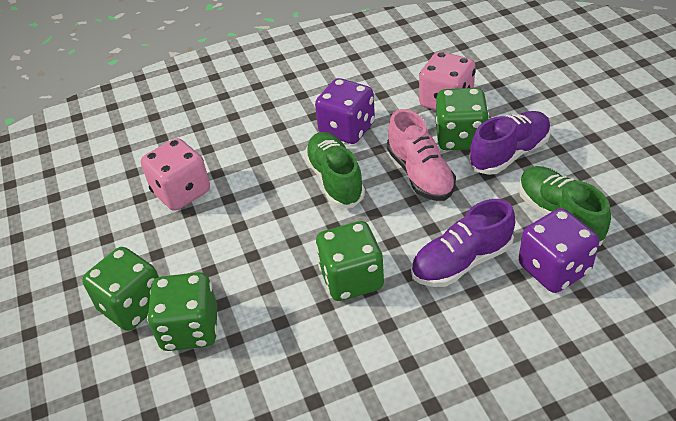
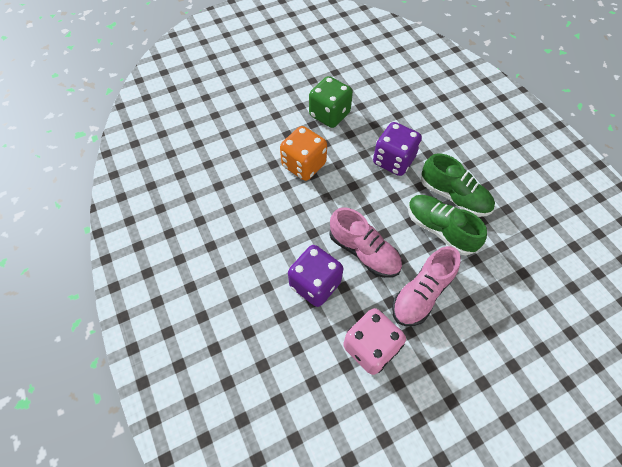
green dice: [82,247,159,331] [147,272,217,351] [315,221,384,301] [436,88,489,150] = 4 -> [309,76,353,128] = 1
orange dice: none = 0 -> [280,126,327,181] = 1
pink dice: [141,138,210,211] [419,51,476,110] = 2 -> [343,308,406,375] = 1
pink shoe: [387,109,456,201] = 1 -> [329,207,402,278] [392,246,461,326] = 2
purple shoe: [411,199,515,287] [469,111,551,175] = 2 -> none = 0

